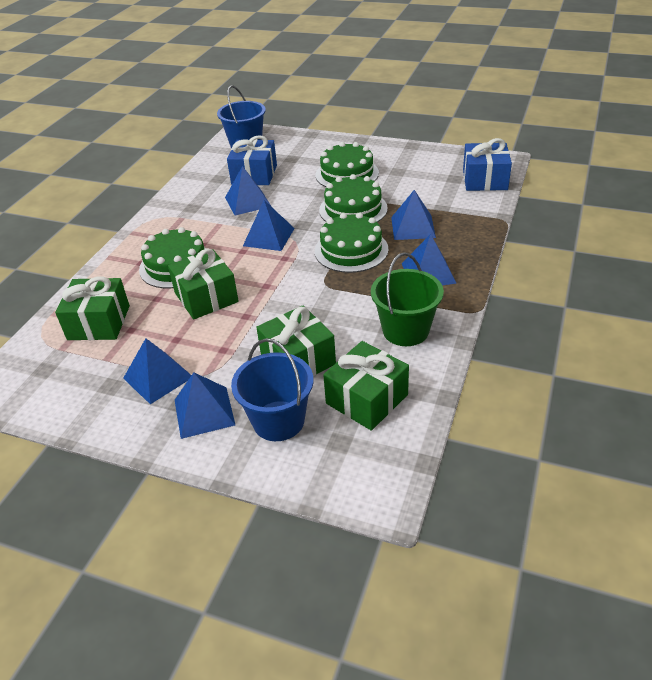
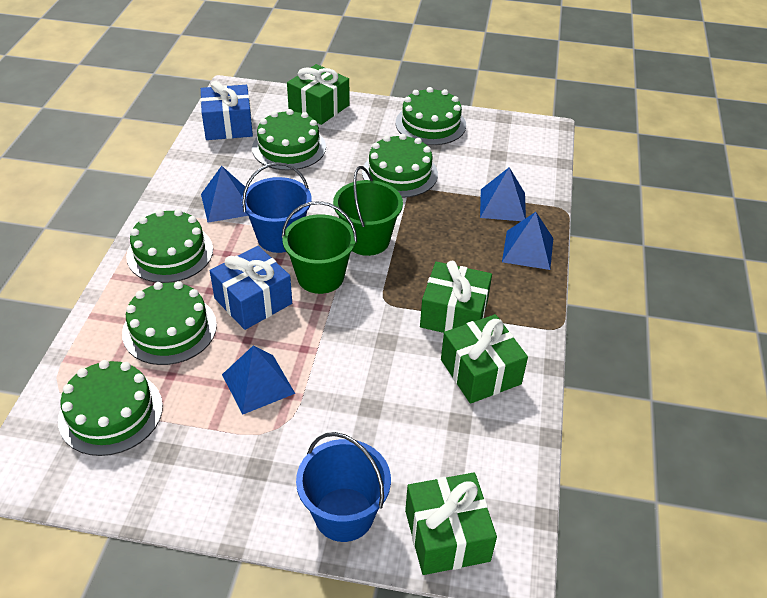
blue pyramid: [123,338,191,404] [175,373,235,439] [225,166,272,216] [243,200,295,251] [391,190,436,240] [402,234,456,285] = 6 -> [201,166,248,223] [222,346,295,415] [480,167,526,221] [502,212,553,270] = 4
green bucket: [371,252,444,346] = 1 -> [282,201,357,294] [333,166,403,256] = 2
green cake: [139,227,206,289] [315,213,389,273] [316,142,379,187] [319,174,388,222] = 4 -> [58,360,163,456] [122,281,217,365] [126,209,213,283] [252,109,326,170] [362,134,438,198] [395,87,466,145] = 6

